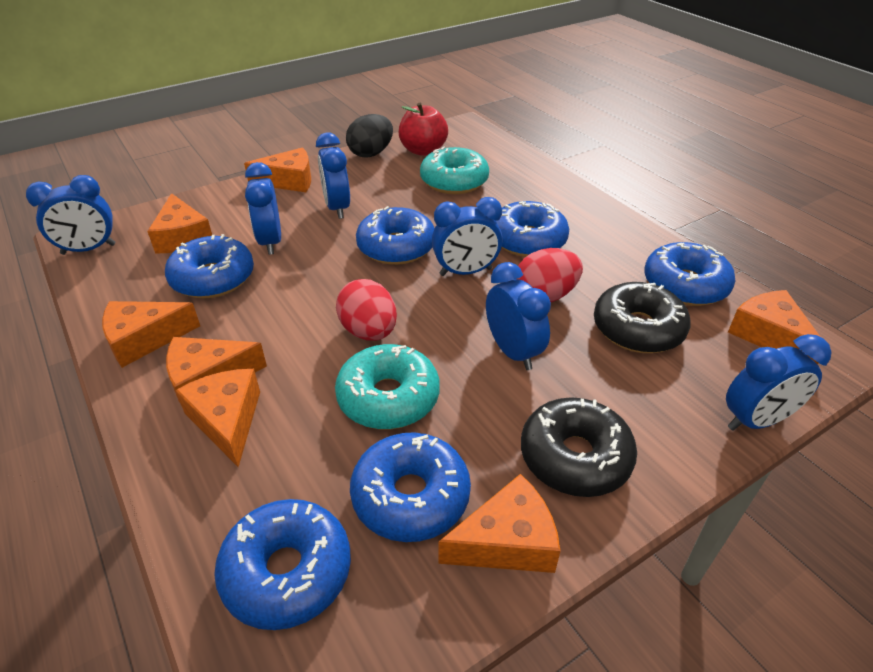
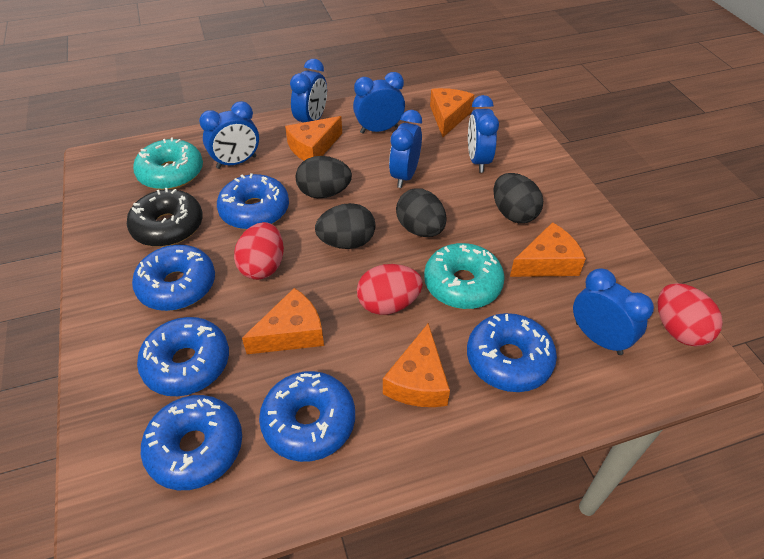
black donut: [521,397,637,497] [594,282,691,353] = 2 -> [127,188,203,247] = 1
black egg: [346,114,393,158] = 1 -> [296,156,352,198] [315,203,375,249] [396,189,446,237] [493,173,543,223] = 4
orange cheese: [102,301,200,368] [147,193,212,254] [166,337,267,404] [175,369,260,467] [244,147,311,192] [438,474,560,573] [728,290,820,364] = 7 -> [242,288,324,354] [285,116,342,161] [383,323,450,407] [430,88,474,137] [510,222,586,277] = 5
red apple: [399,103,448,156] = 1 -> none = 0
red egg: [336,279,397,341] [517,248,583,302] = 2 -> [234,222,284,280] [357,264,423,315] [658,283,723,347] = 3

